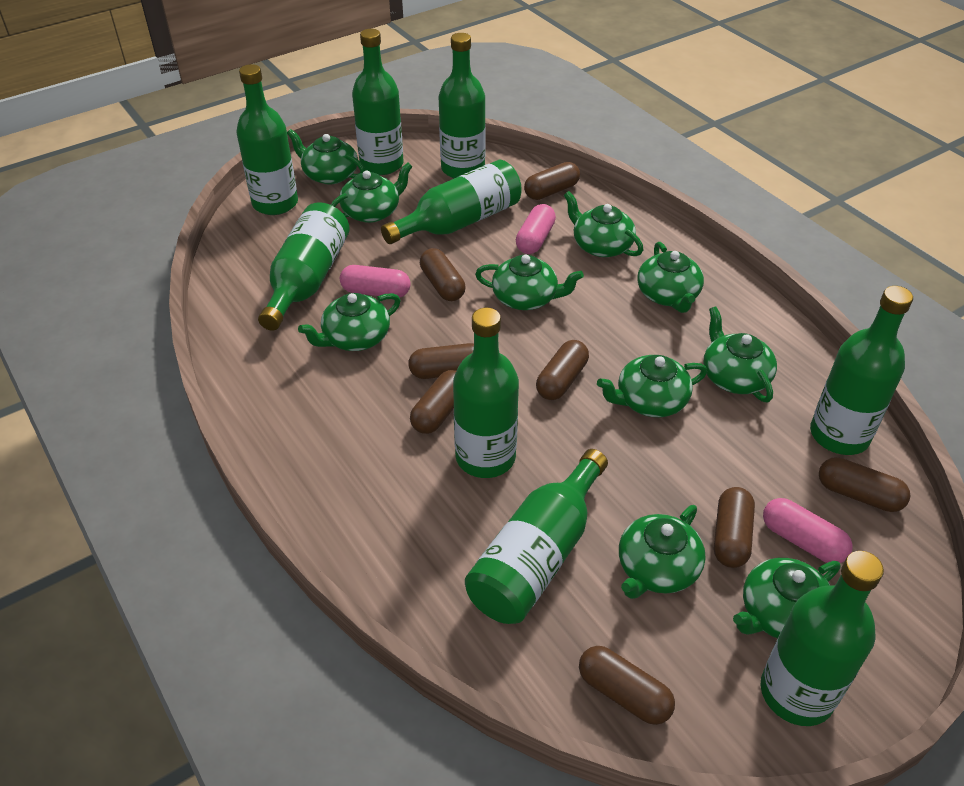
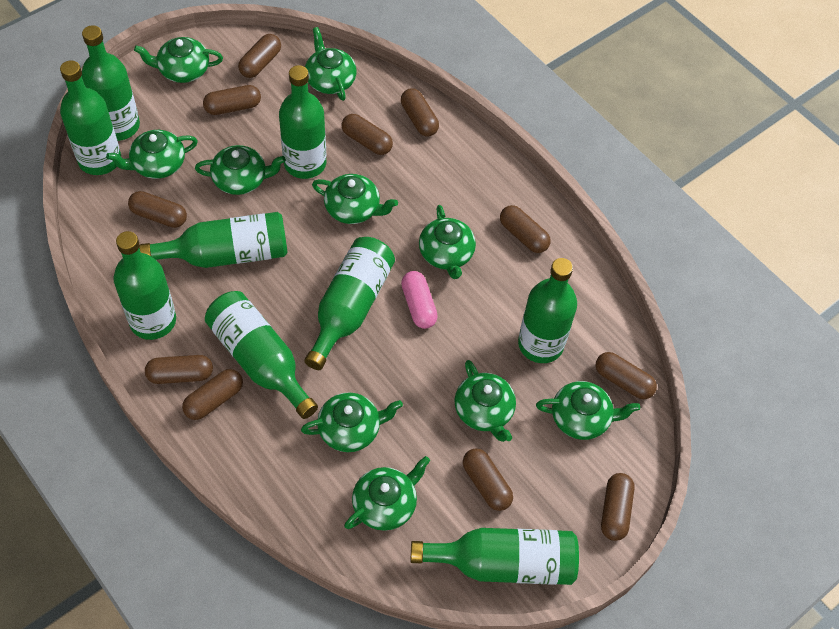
brown capsule: [408,343,474,379] [410,370,456,434] [420,248,465,301] [524,162,580,200] [536,340,589,400] [579,646,675,725] [714,487,755,568] [819,457,910,512] = 8 -> [128,191,187,228] [145,355,213,384] [182,369,243,420] [203,85,261,115] [238,34,281,78] [342,114,393,155] [401,88,439,136] [463,448,513,511] [500,205,551,253] [596,352,657,399] [601,473,635,541] = 11
pink capsule: [340,265,410,298] [516,204,556,254] [763,498,853,563] = 3 -> [401,271,438,329] = 1

